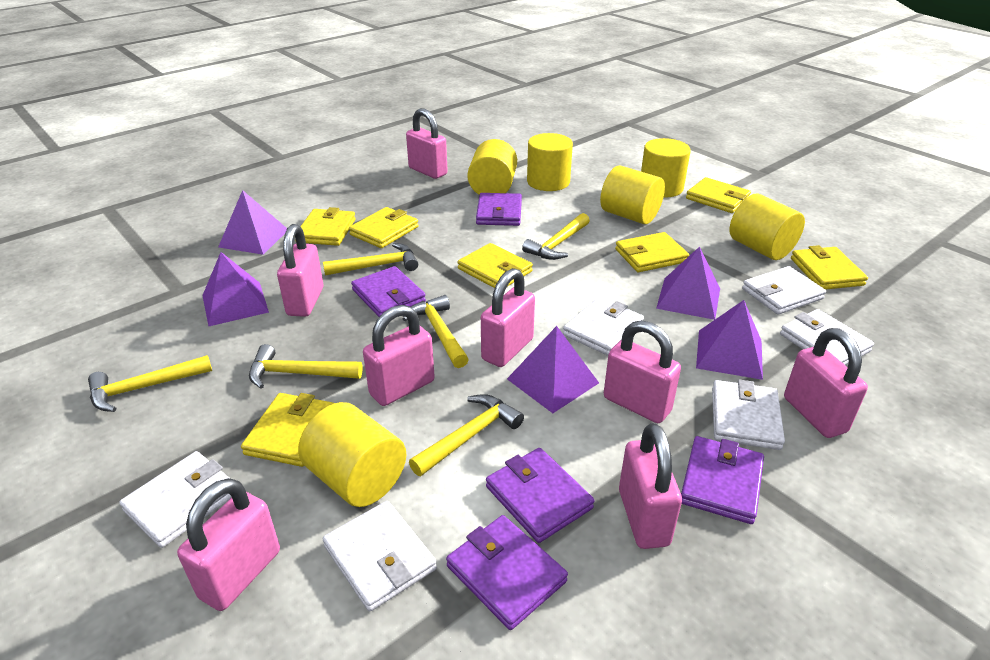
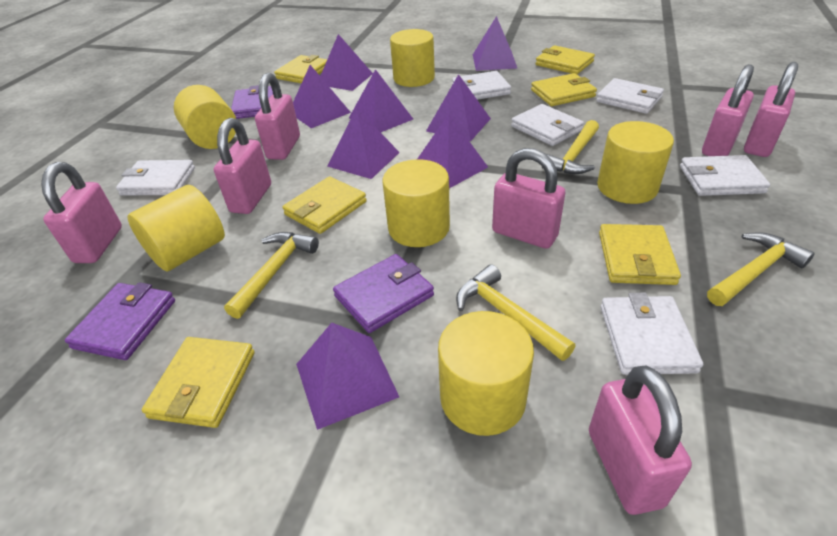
pink padlock: [177,478,280,611] [277,224,323,317] [363,305,435,406] [406,108,448,179] [481,268,535,367] [604,320,681,423] [619,423,682,549] [784,328,868,438] = 8 -> [41,162,122,263] [214,118,271,214] [255,73,300,160] [492,148,565,249] [589,365,692,515] [702,64,754,156] [744,62,798,157] = 7
purple pyramid: [202,252,269,327] [218,190,287,255] [507,326,599,413] [656,246,720,320] [696,300,763,380] = 5 -> [293,65,351,128] [296,323,399,430] [320,34,373,91] [327,107,400,179] [349,69,413,132] [417,114,488,188] [426,74,491,141] [473,16,517,71] = 8
purple wallet: [351,266,426,317] [446,515,568,630] [476,193,522,226] [486,448,595,543] [681,436,764,524] = 5 -> [65,282,175,360] [231,85,273,119] [333,254,434,333] = 3
yellow hammer: [88,355,212,412] [249,344,363,389] [323,243,418,276] [403,295,469,368] [409,394,524,476] [522,213,590,260] = 6 -> [224,232,319,319] [456,264,575,361] [542,120,599,174] [707,232,815,306] = 4
yellow wallet: [241,393,334,467] [300,207,356,246] [349,207,419,248] [458,243,533,288] [615,232,689,272] [686,177,751,213] [791,245,868,290] = 7 -> [142,337,255,428] [274,55,327,83] [282,176,367,234] [531,73,597,106] [536,45,595,74] [599,224,681,285] = 6

